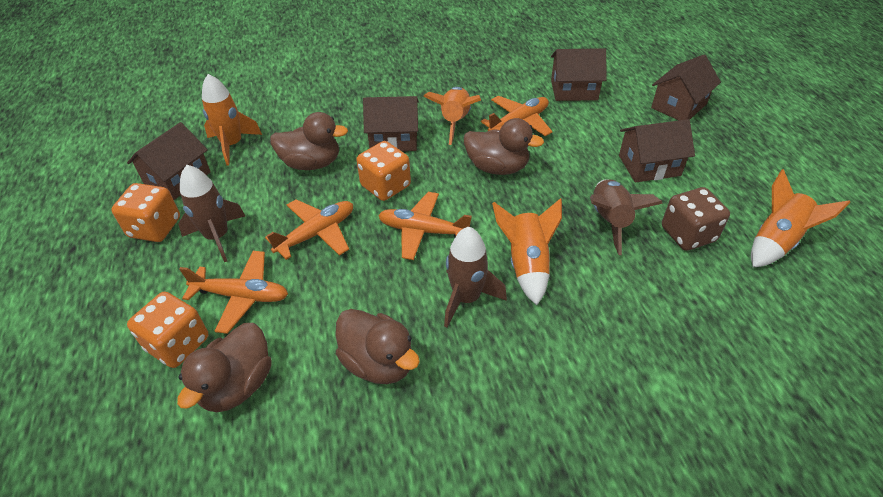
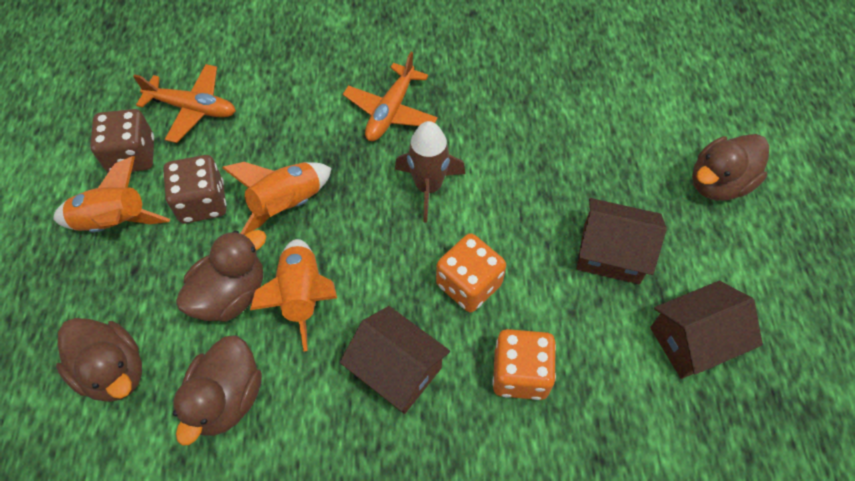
brown dice: [662,187,730,251] = 1 -> [90,109,154,172] [163,155,226,224] = 2
brown house: [127,122,211,200] [363,96,418,151] [551,48,607,101] [619,119,695,183] [651,54,721,120] = 5 -> [340,306,450,414] [576,198,667,284] [650,281,763,379] = 3
brown rocket: [178,165,245,262] [444,226,507,327] [590,179,663,255] = 3 -> [395,121,466,223] = 1
orange dice: [111,183,180,242] [127,292,209,368] [356,141,411,201] = 3 -> [436,233,506,313] [492,329,556,400] = 2
orange plane: [180,251,288,334] [265,199,353,260] [378,192,472,260] [481,96,553,136] = 4 -> [133,64,236,143] [343,52,438,141] = 2
orange rocket: [202,74,262,166] [423,87,481,145] [492,198,562,305] [751,169,850,268] = 4 -> [53,156,170,232] [222,162,332,235] [250,239,337,351] = 3

